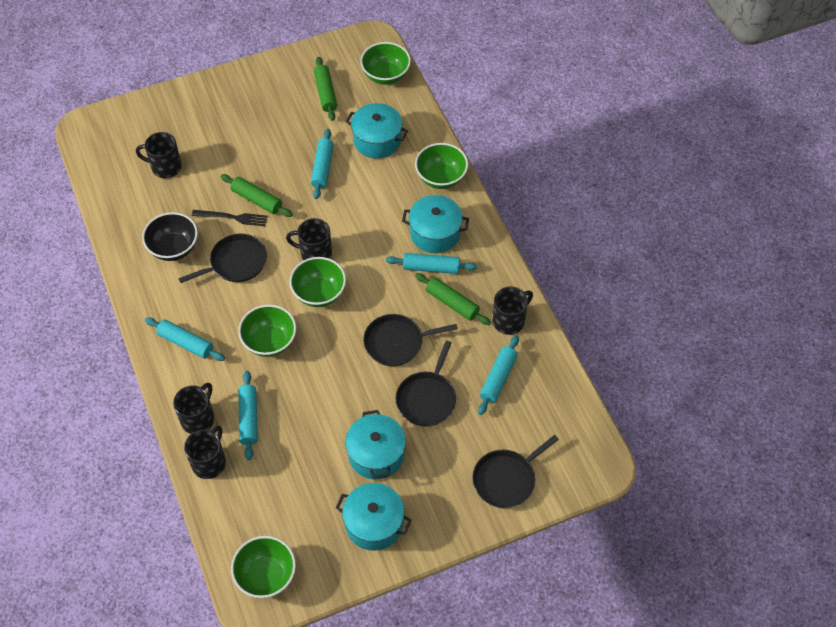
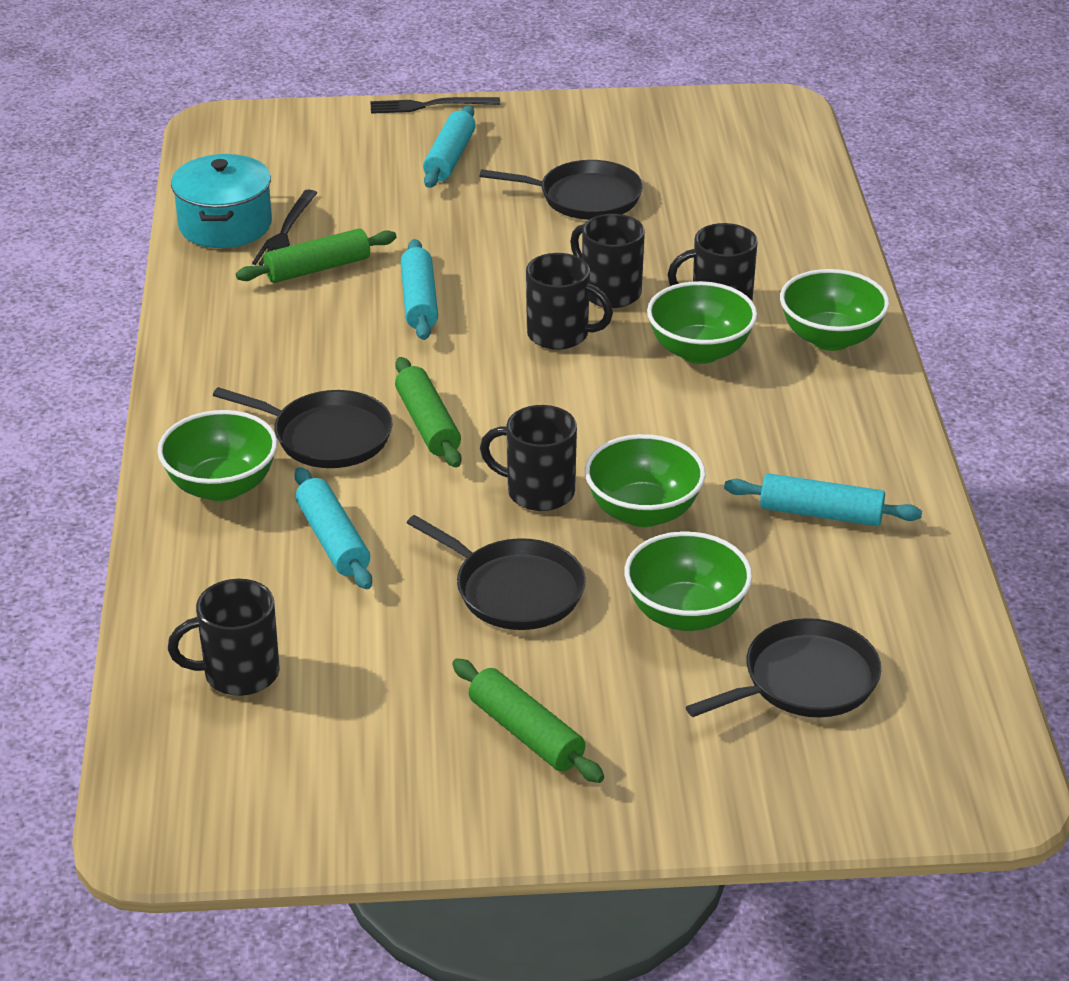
black bowl: [142,212,198,261] = 1 -> none = 0
black fork: [192,210,268,226] = 1 -> [252,190,317,266] [370,97,500,114] = 2
turquoise pot: [336,483,412,551] [345,103,408,159] [345,410,406,480] [402,195,469,253] = 4 -> [171,154,272,248] = 1
turquoise rolling pin: [145,317,225,361] [238,371,258,460] [311,129,334,199] [386,253,477,274] [478,335,519,415] = 5 -> [294,467,372,589] [401,239,438,340] [423,105,476,188] [724,473,922,526] = 4

